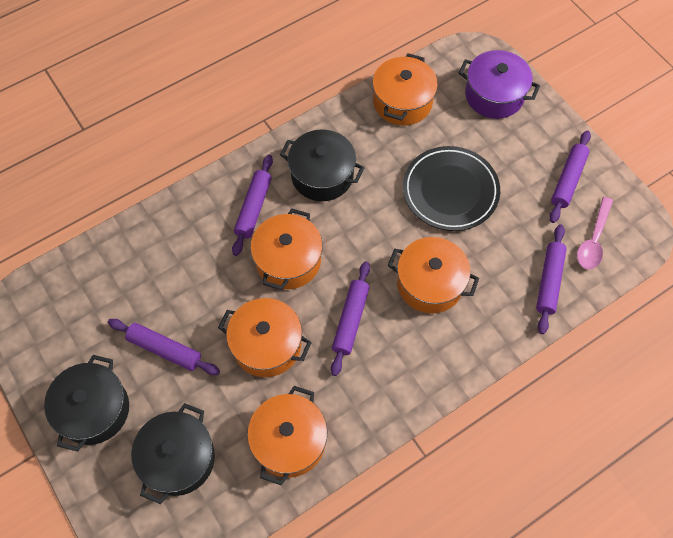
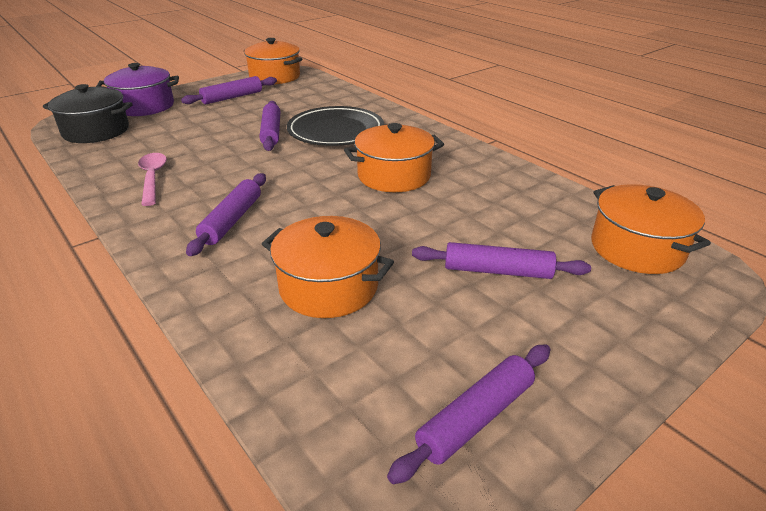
black pot: [44,355,129,452] [131,403,215,504] [280,129,365,201] = 3 -> [43,84,133,143] = 1
orange pot: [218,298,312,377] [247,386,327,485] [250,208,323,290] [372,53,438,126] [388,237,479,313] = 5 -> [244,38,302,84] [262,216,394,318] [344,123,444,192] [591,184,711,274] = 4

